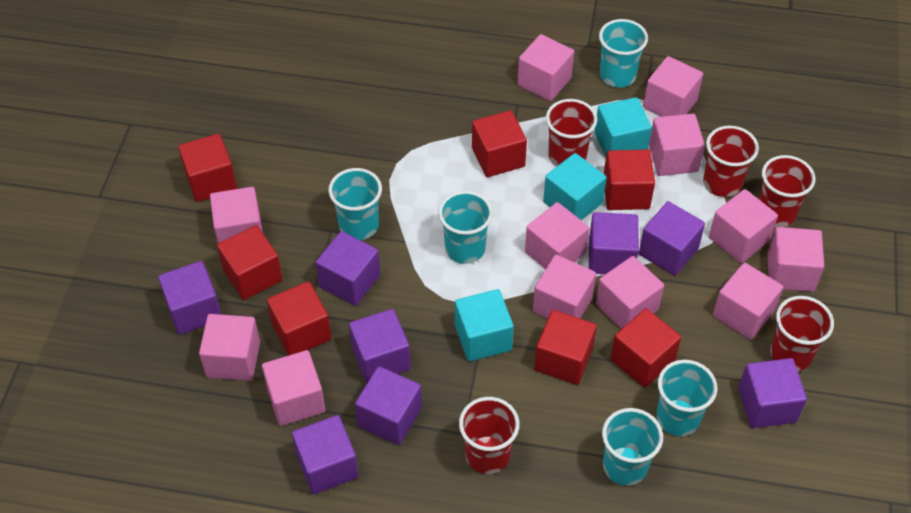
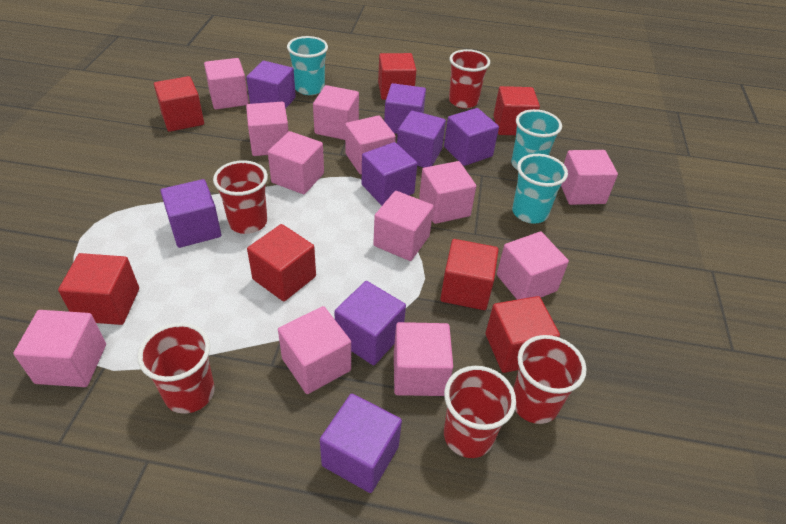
turquoise cube: [455,289,514,361] [543,153,607,220] [595,97,652,157] = 3 -> none = 0
turquoise cup: [328,168,382,240] [438,191,493,264] [599,19,648,88] [602,408,663,486] [656,360,718,436] = 5 -> [287,36,328,95] [511,109,562,170] [512,154,568,224] = 3

